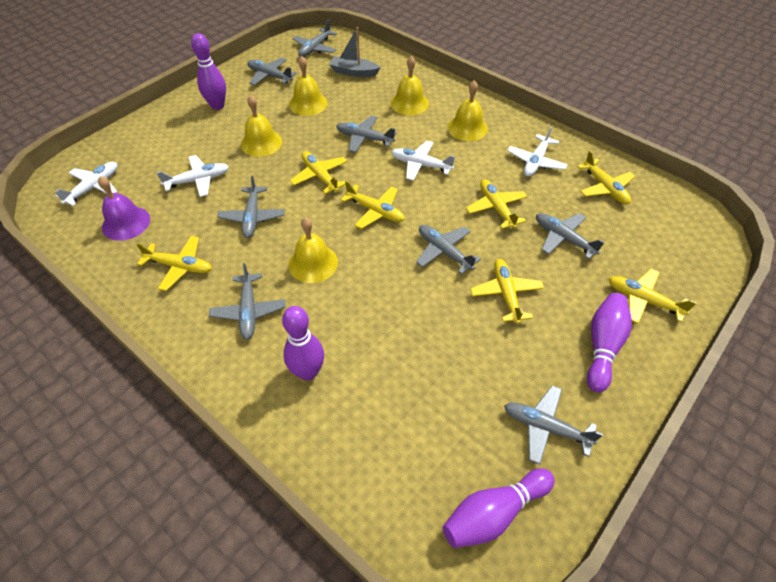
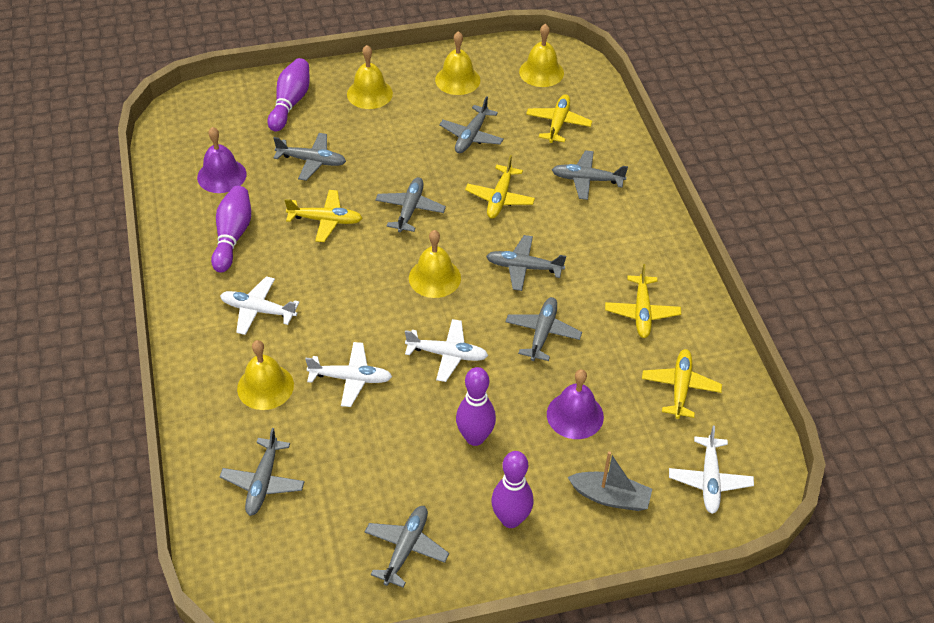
purple bell: [98,176,150,241] = 1 -> [197,127,246,193] [547,369,604,439] = 2
yellow plane: [136,236,212,291] [290,152,347,194] [341,181,405,229] [466,179,528,229] [470,259,544,324] [577,150,635,205] [609,269,697,324] = 7 -> [285,190,362,242] [465,155,535,219] [526,94,592,143] [605,264,681,338] [642,349,722,419] = 5

